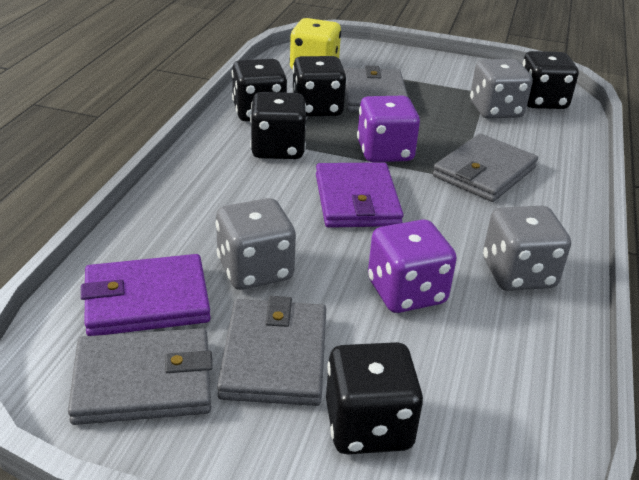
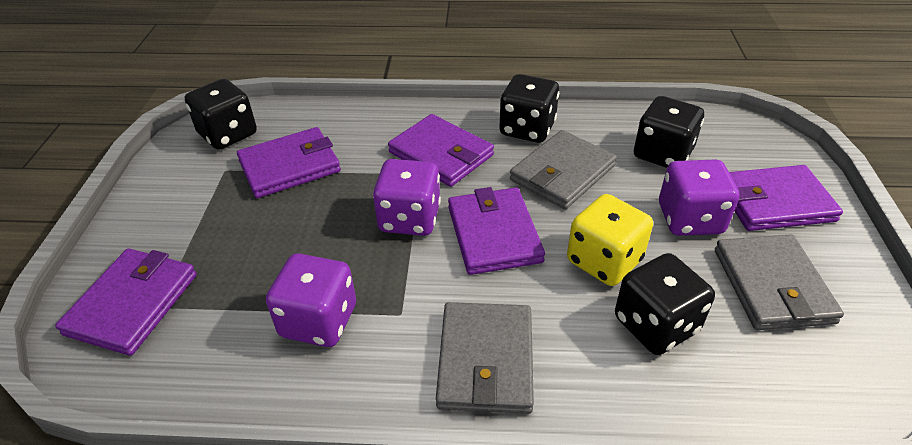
black dice: [232,59,287,122] [250,92,306,159] [292,56,347,117] [326,342,423,454] [522,51,578,109] = 5 -> [185,79,257,150] [499,74,559,143] [615,253,715,355] [634,96,704,168] = 4
grey dice: [216,198,296,290] [470,59,533,119] [483,206,571,291] = 3 -> none = 0
grey wallet: [68,328,213,425] [217,296,326,406] [344,66,408,113] [433,134,538,202] = 4 -> [436,302,534,414] [510,130,617,209] [715,235,844,330] = 3
purple dice: [357,96,420,162] [368,219,457,313] = 2 -> [266,253,356,347] [373,159,441,236] [659,159,739,236] = 3
purple wallet: [81,254,211,336] [316,162,404,228] = 2 -> [55,249,197,356] [237,127,341,198] [388,114,494,187] [448,187,545,275] [729,165,843,231] = 5

